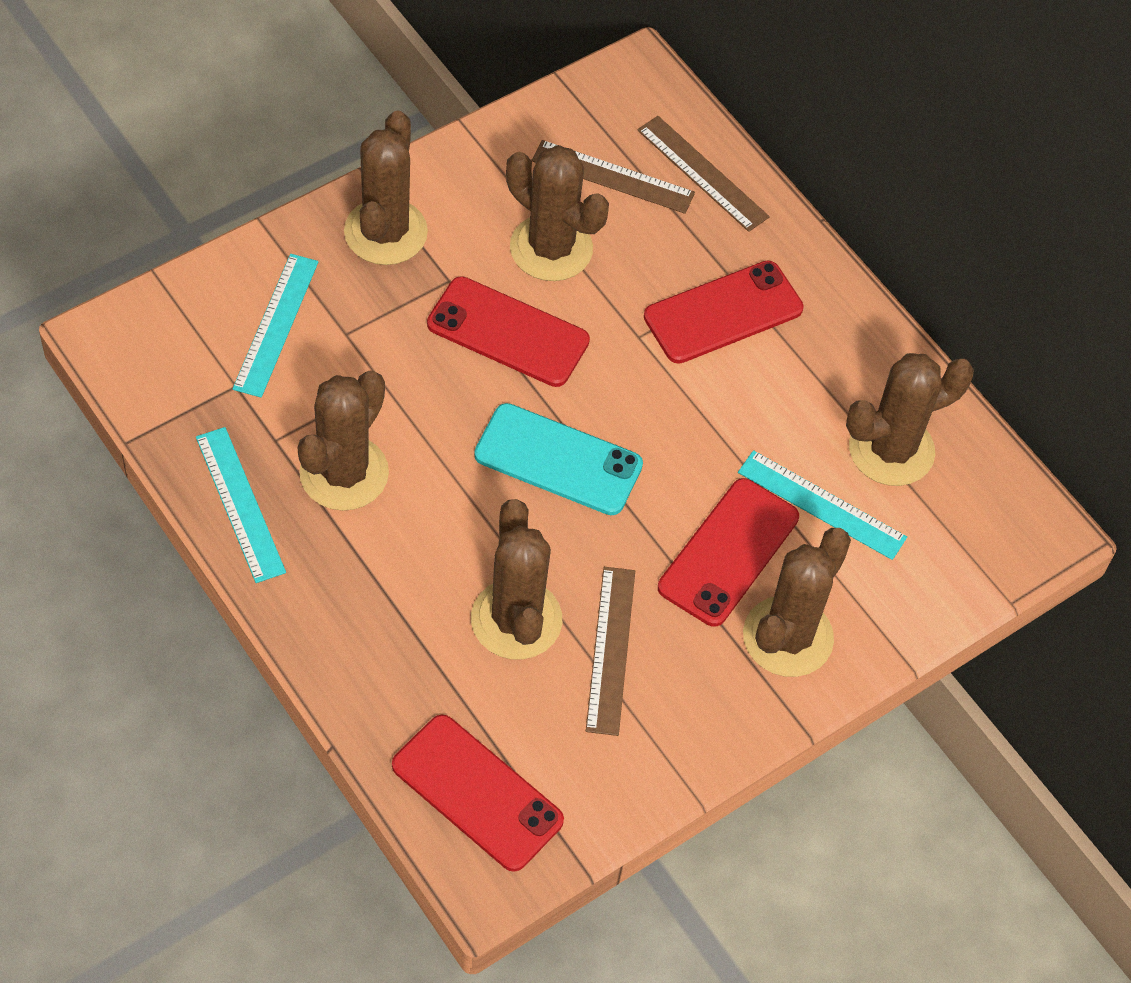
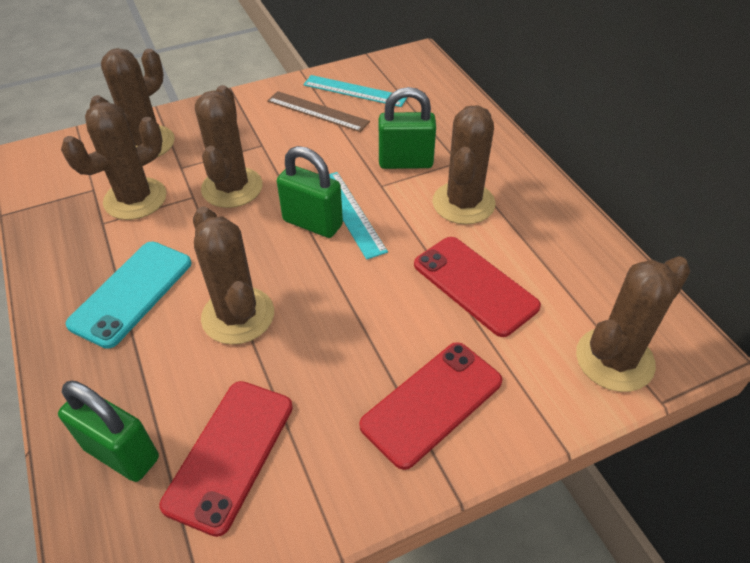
brown ruler: [531,140,695,214] [586,567,635,736] [637,116,770,232] = 3 -> [267,91,370,132] = 1
green padlock: none = 0 -> [58,381,159,482] [277,146,343,238] [379,87,436,169] = 3
red phone: [392,715,564,872] [427,276,590,387] [644,261,804,364] [658,478,799,627] = 4 -> [160,381,293,537] [359,342,502,470] [414,237,541,337] = 3
turquoise ruler: [196,427,286,583] [232,254,318,398] [738,450,907,560] = 3 -> [303,75,407,107] [329,172,388,260] = 2

